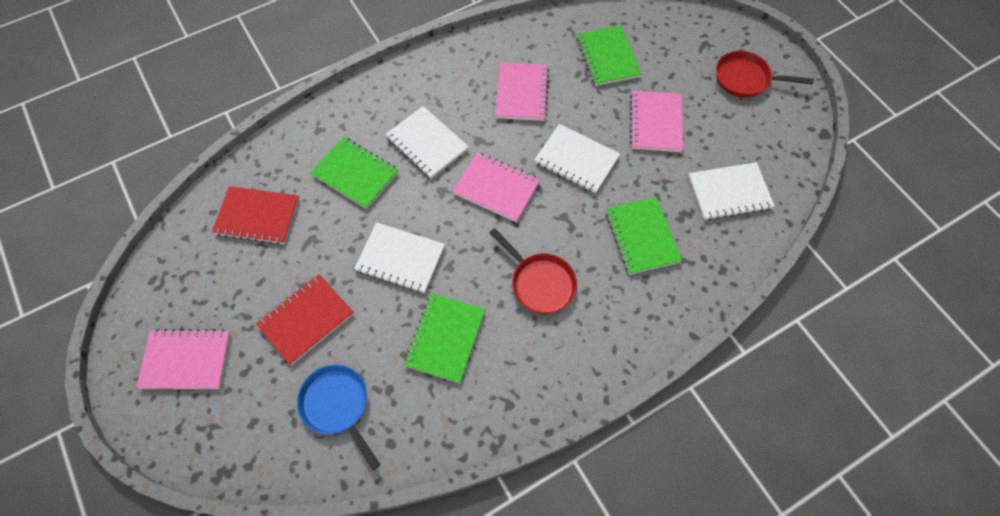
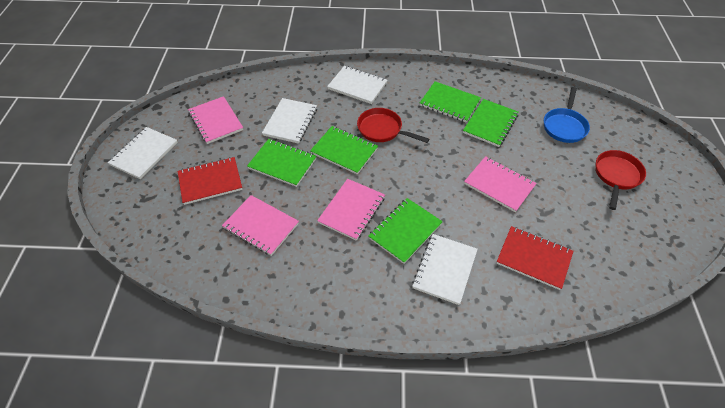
green notebook: [310,137,398,209] [404,293,485,383] [576,25,642,86] [606,197,682,275] = 4 -> [247,139,317,187] [310,126,378,175] [369,198,443,264] [420,81,481,123] [463,99,519,147] = 5

